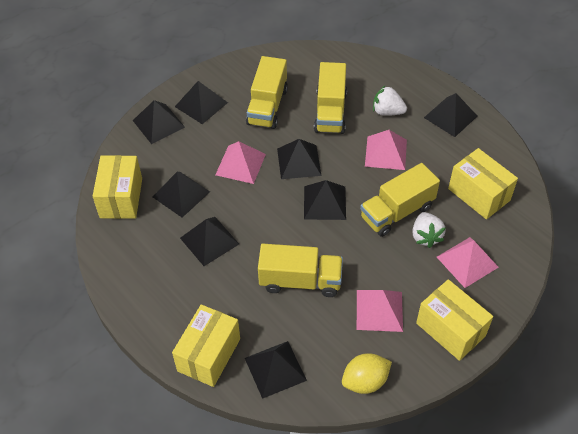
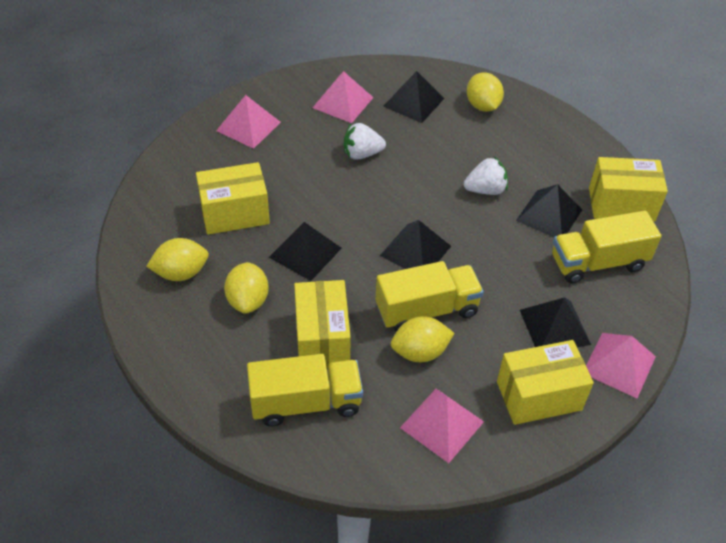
black pyramid: [133,100,185,144] [153,172,210,218] [175,81,228,124] [180,217,239,266] [245,341,307,399] [277,139,321,179] [304,180,346,220] [424,93,477,137] = 8 -> [269,222,342,281] [380,220,451,269] [383,71,444,123] [516,184,582,237] [520,297,591,347] = 5
yellow lemon: [342,353,392,394] = 1 -> [146,238,209,281] [224,262,269,314] [391,316,454,362] [467,72,504,112] = 4
yellow truck: [246,56,288,129] [258,244,343,297] [314,62,347,134] [360,163,440,237] = 4 -> [247,354,363,426] [375,261,484,332] [552,211,662,283] = 3

